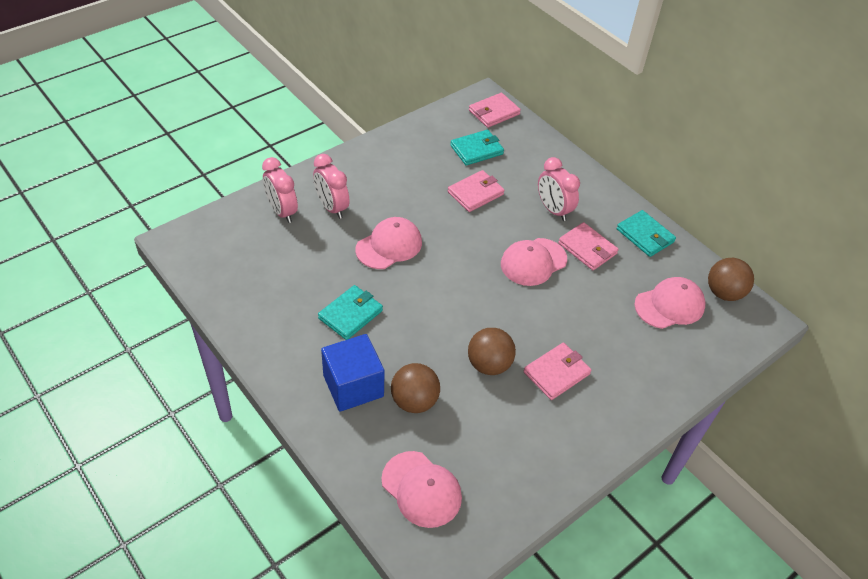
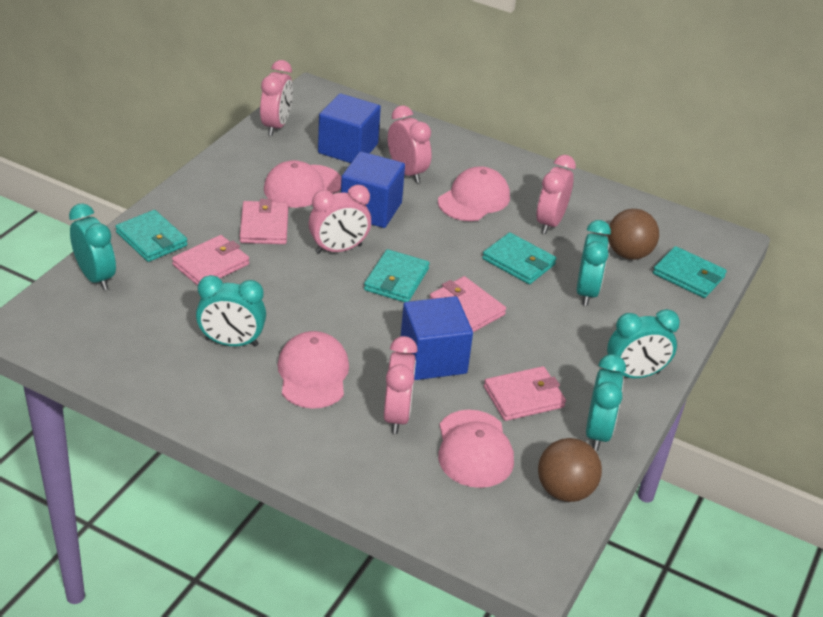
blue cube: [321,334,385,412] = 1 -> [318,93,381,163] [341,151,405,228] [401,296,473,380] = 3
brown ball: [391,363,440,413] [468,328,516,375] [708,258,754,301] = 3 -> [538,438,602,502] [608,209,659,260] = 2
pink clock: [262,157,298,223] [313,154,350,219] [538,157,580,221] = 3 -> [260,60,293,136] [309,185,371,254] [384,336,418,434] [388,106,432,183] [536,155,576,234] = 5
turquoise clock: none = 0 -> [69,203,116,290] [196,275,266,346] [577,220,611,306] [586,354,626,451] [607,309,680,378] = 5
turquoise wallet: [318,285,383,340] [450,130,504,166] [617,210,676,257] = 3 -> [115,210,188,262] [364,249,429,302] [482,232,557,284] [653,246,727,298] = 4

